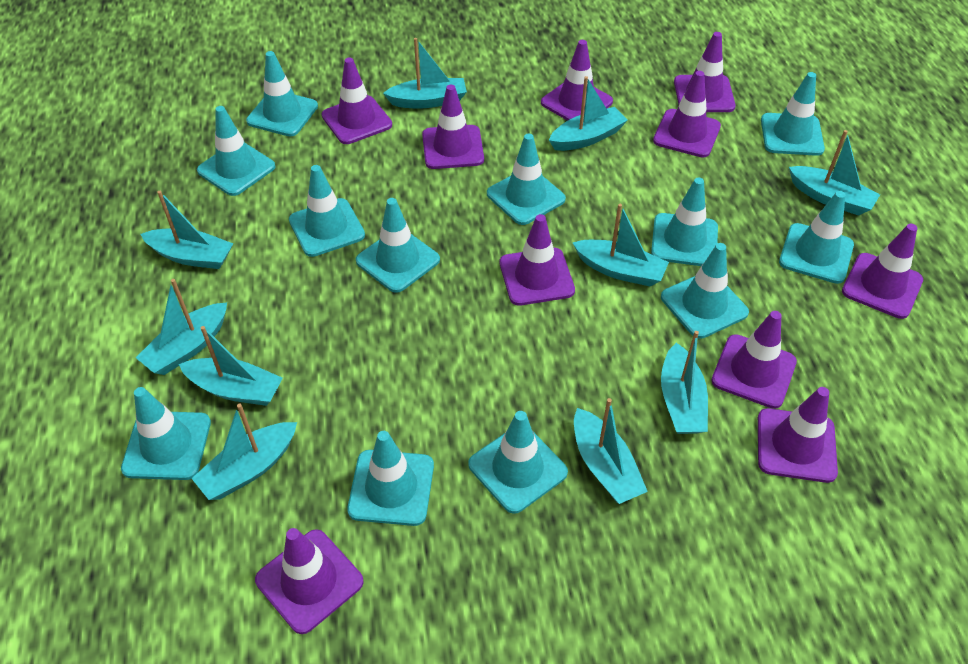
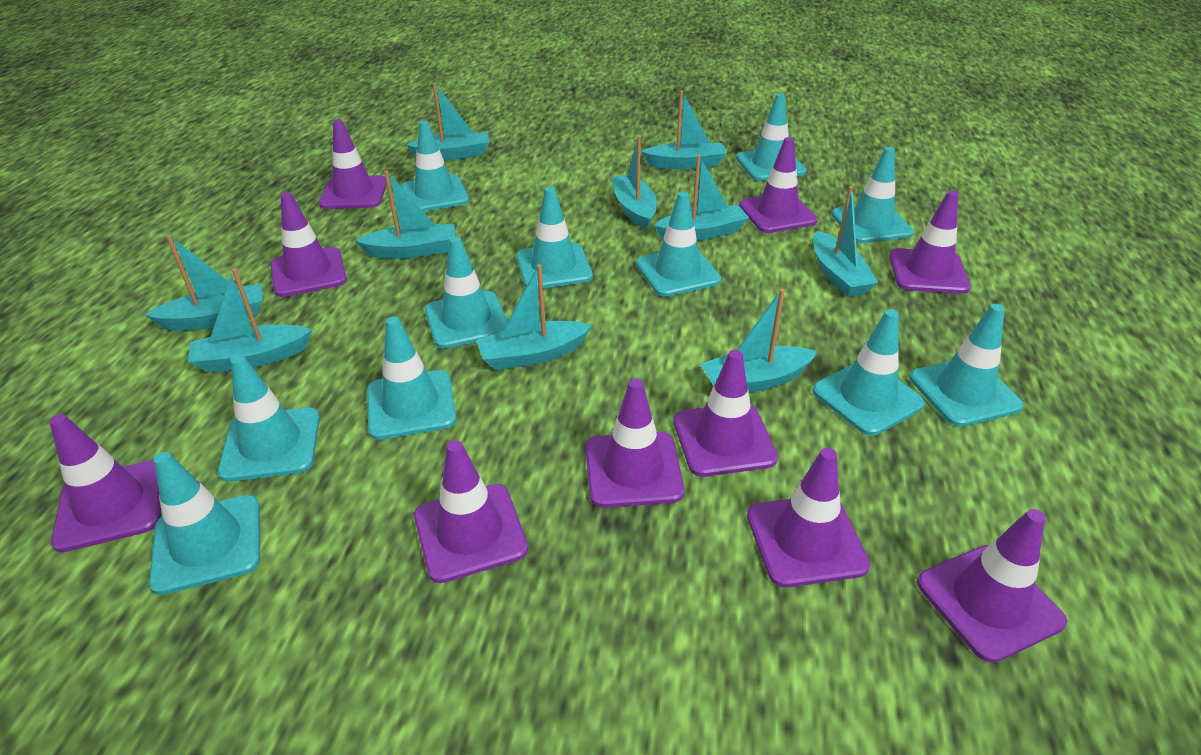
turquoise traffic cone: [121,387,211,480] [197,106,276,196] [246,51,318,136] [289,165,365,257] [347,431,434,526] [356,198,440,293] [468,411,568,514] [487,134,566,225] [651,178,718,266] [661,243,749,339] [761,72,825,156] [779,191,854,284] = 12 -> [149,452,260,595] [218,355,320,482] [367,317,456,440] [401,120,469,212] [425,237,508,349] [516,187,593,289] [636,192,721,297] [736,93,807,181] [812,309,925,436] [832,147,914,243] [910,304,1024,427] = 11

